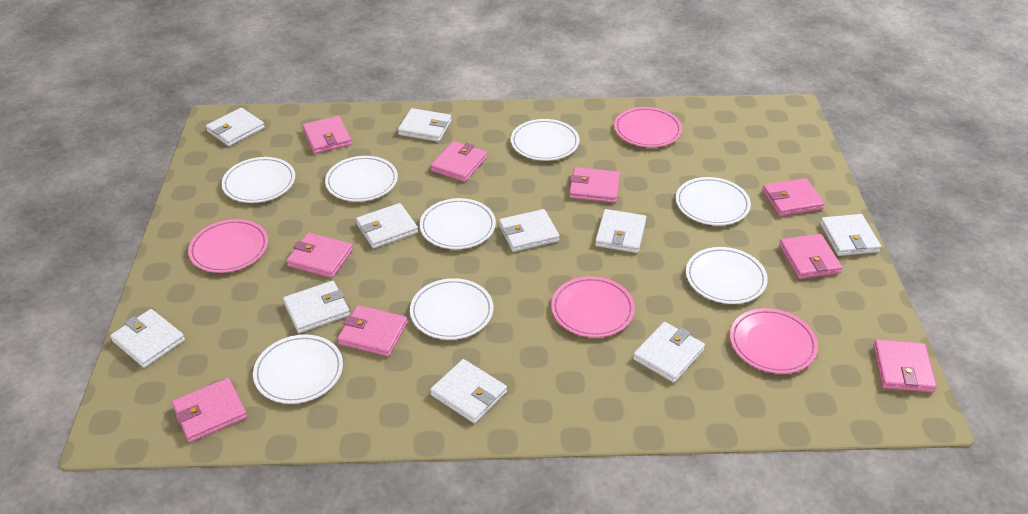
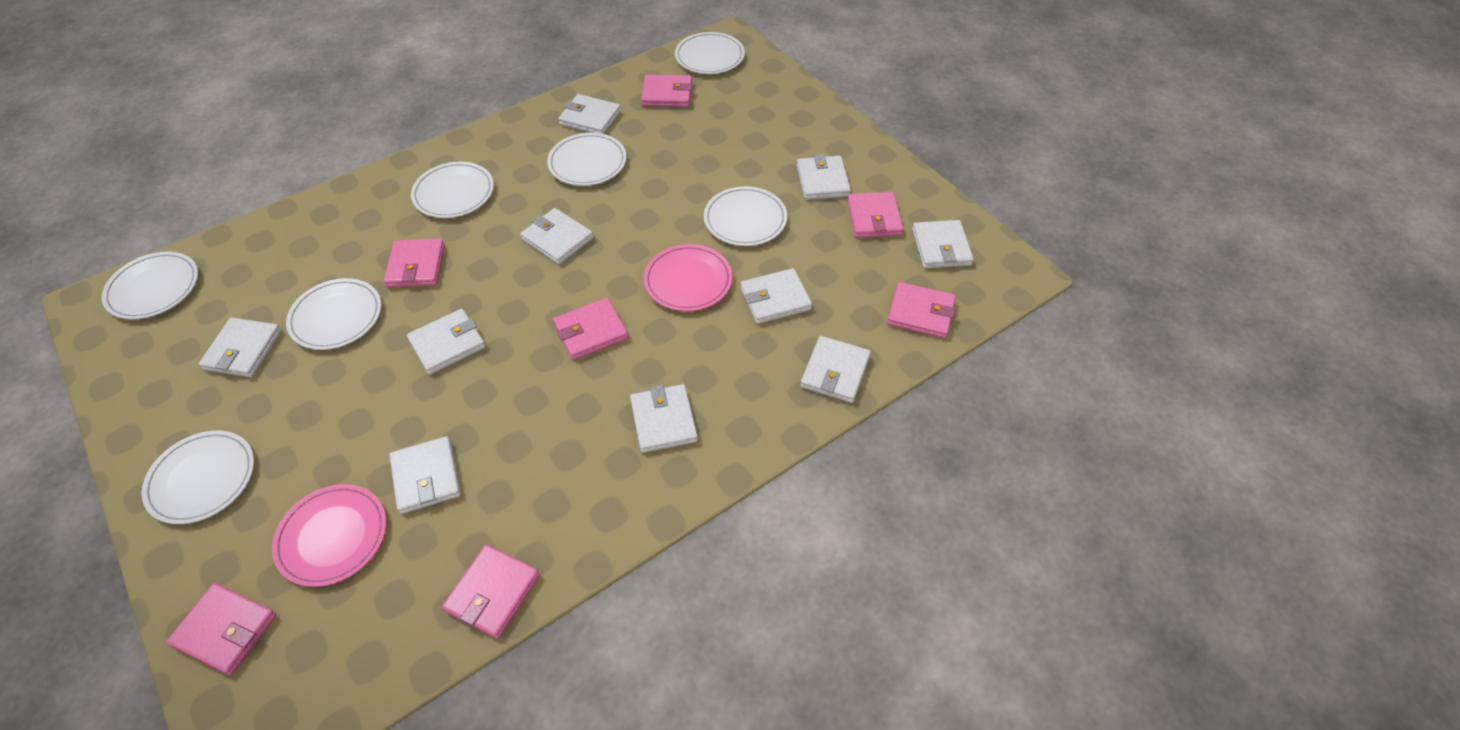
pink plate: [188,219,268,273] [551,276,635,338] [614,107,682,147] [730,308,818,374] = 4 -> [272,484,386,587] [644,244,732,311] = 2
pink wallet: [172,378,247,442] [286,233,353,278] [302,116,352,154] [337,305,408,357] [430,141,487,182] [569,167,620,203] [762,178,825,216] [779,234,842,279] [873,339,937,392] = 9 -> [166,583,276,675] [384,238,445,288] [442,545,540,639] [553,298,628,360] [641,74,692,107] [847,192,904,238] [887,282,956,338] = 7
white plate: [222,157,295,203] [253,335,343,404] [325,156,398,202] [410,278,493,340] [420,198,496,249] [511,119,579,161] [676,177,751,226] [686,247,768,304] = 8 -> [102,252,198,320] [142,430,254,524] [286,278,381,350] [411,162,494,218] [547,133,626,186] [675,32,745,74] [704,186,787,246] = 7

